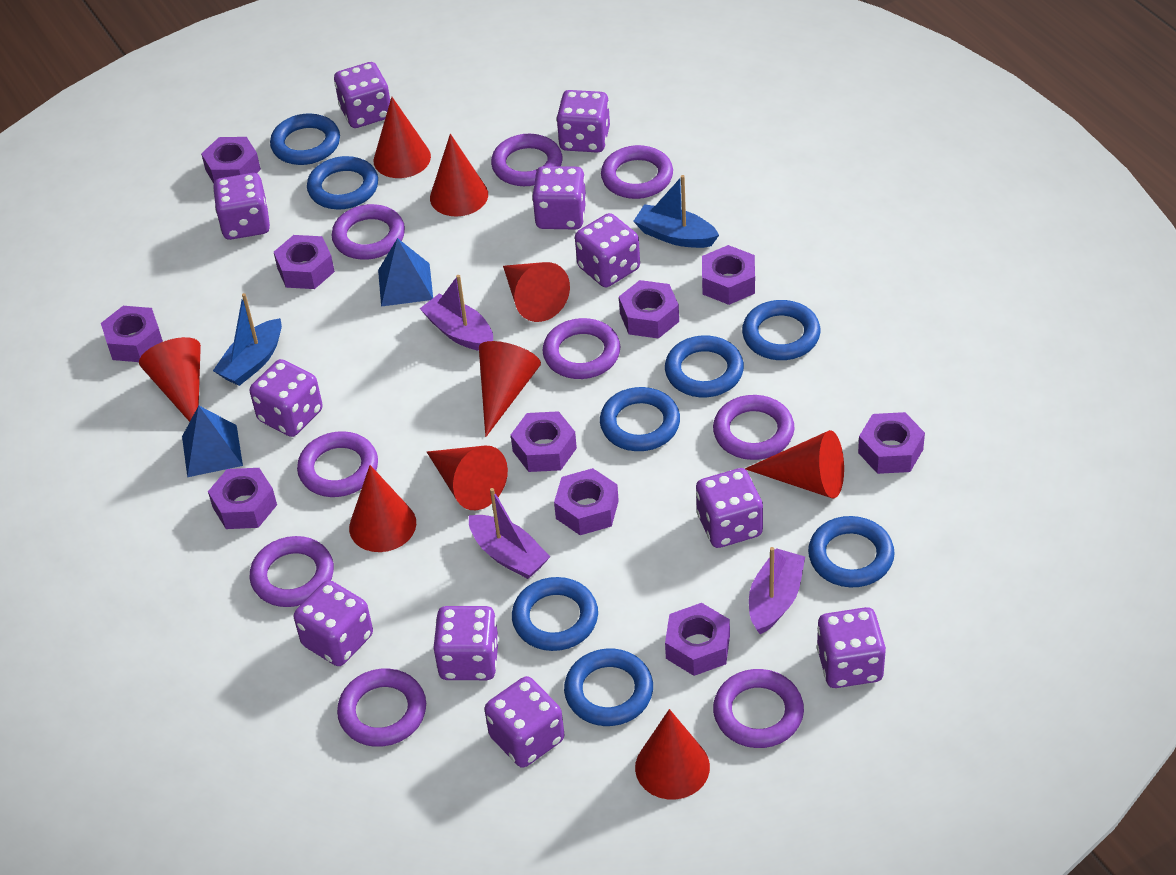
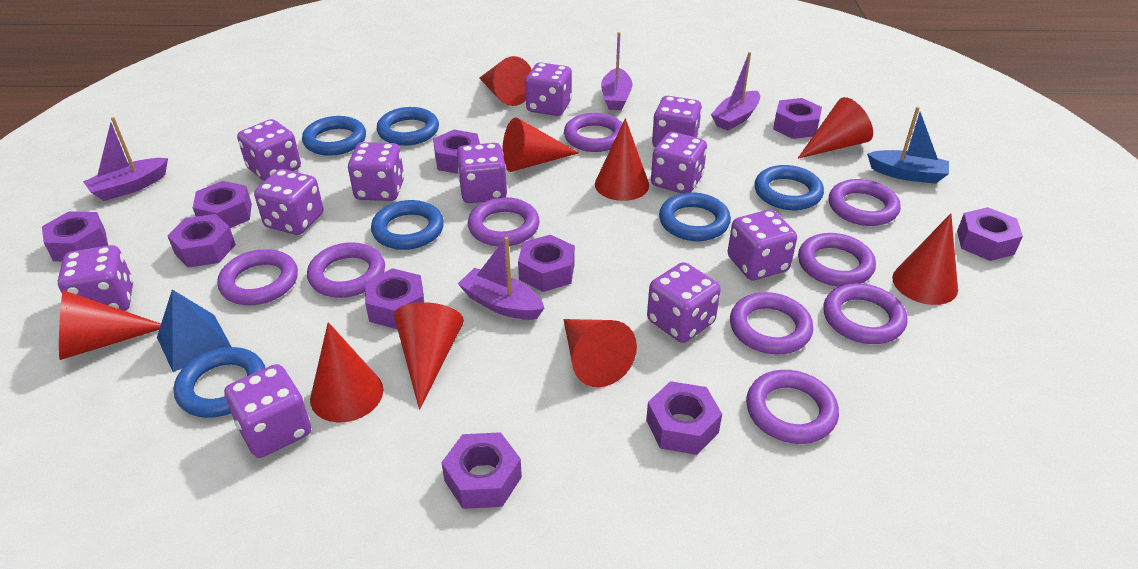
blue boat: [213,293,282,386] [633,175,719,248] = 2 -> [867,107,949,184] = 1
blue pyramid: [182,405,243,477] [378,238,433,307] = 2 -> [157,290,232,372] = 1
blue ring: [270,113,340,165] [307,156,378,210] [512,577,598,651] [564,649,653,726] [600,387,680,451] [665,335,744,397] [742,300,820,360] [808,516,895,587] = 8 -> [174,347,265,418] [302,116,366,156] [371,200,444,250] [377,107,439,146] [659,192,731,241] [755,165,824,210] = 6
purple boat: [420,275,493,351] [469,488,550,579] [749,547,805,634] = 3 -> [83,117,168,201] [458,237,544,320] [601,32,633,110] [711,52,760,131] = 4

